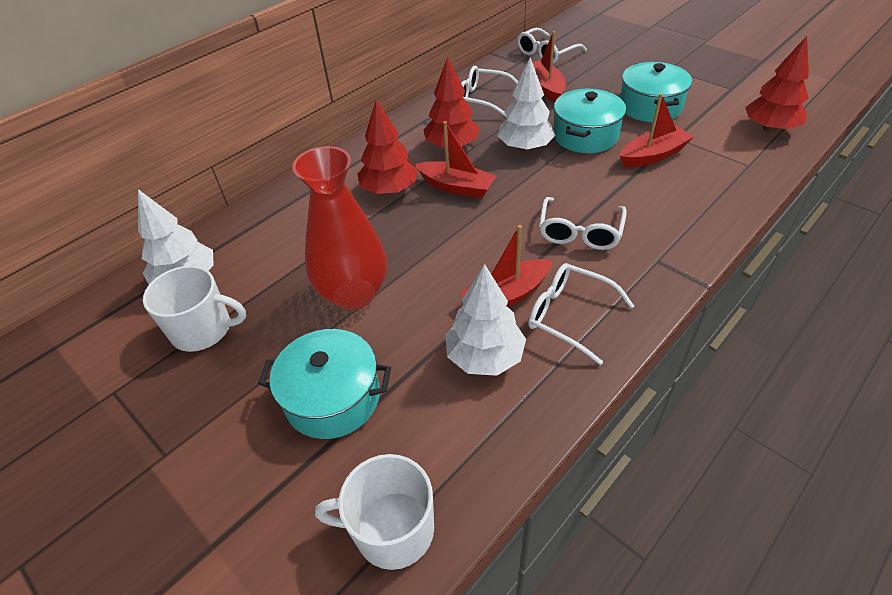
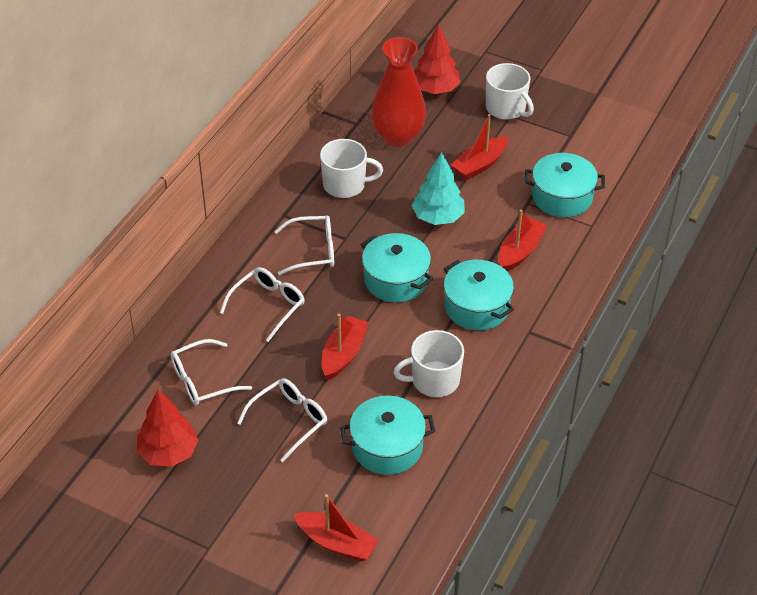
red tree: [358,99,418,194] [424,57,480,149] [745,36,809,132] = 3 -> [137,390,198,467] [414,24,460,94] = 2
turquoise pot: [258,329,391,439] [554,89,626,153] [620,62,692,122] = 3 -> [340,396,435,475] [361,233,433,303] [444,260,514,330] [524,153,605,217] = 4
turquoise tree: none = 0 -> [412,152,465,225] = 1
white mug: [143,266,246,352] [315,454,434,570] = 2 -> [320,139,383,198] [394,330,464,397] [486,63,534,120] = 3
white tree: [138,189,214,284] [445,264,526,376] [497,57,555,151] = 3 -> none = 0

